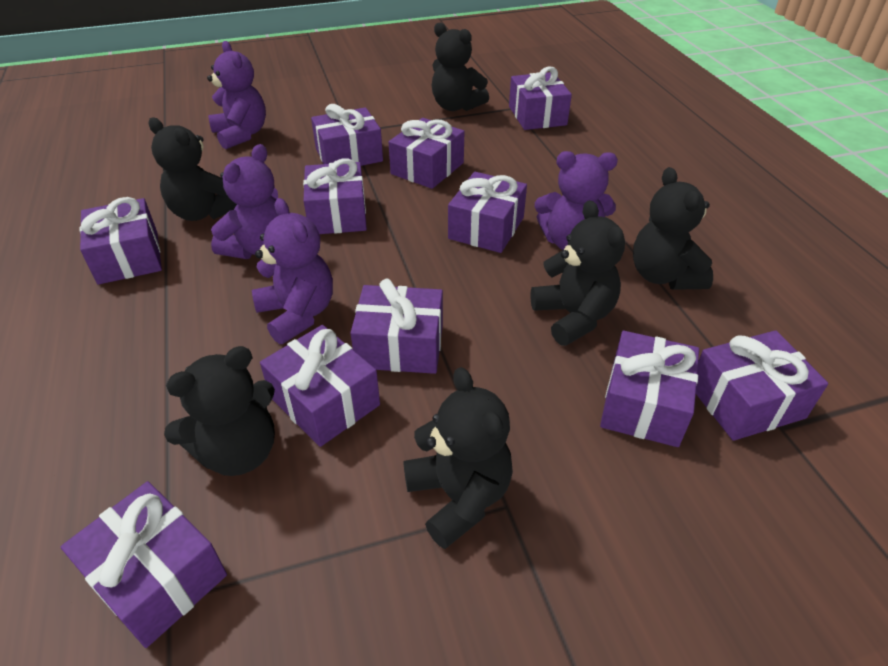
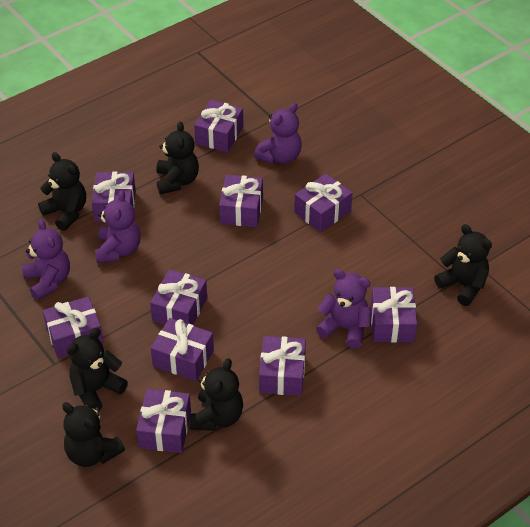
purple gift: [61,481,227,648] [79,197,162,285] [260,325,380,447] [303,159,367,234] [311,104,383,166] [350,279,443,374] [389,118,464,189] [448,172,527,253] [509,66,572,130] [600,331,699,447] [696,330,828,441] = 11 -> [43,296,104,358] [92,171,136,221] [136,389,191,453] [150,269,207,325] [151,318,214,381] [194,100,243,152] [219,175,263,227] [259,336,306,396] [294,173,352,232] [371,287,417,343] = 10

